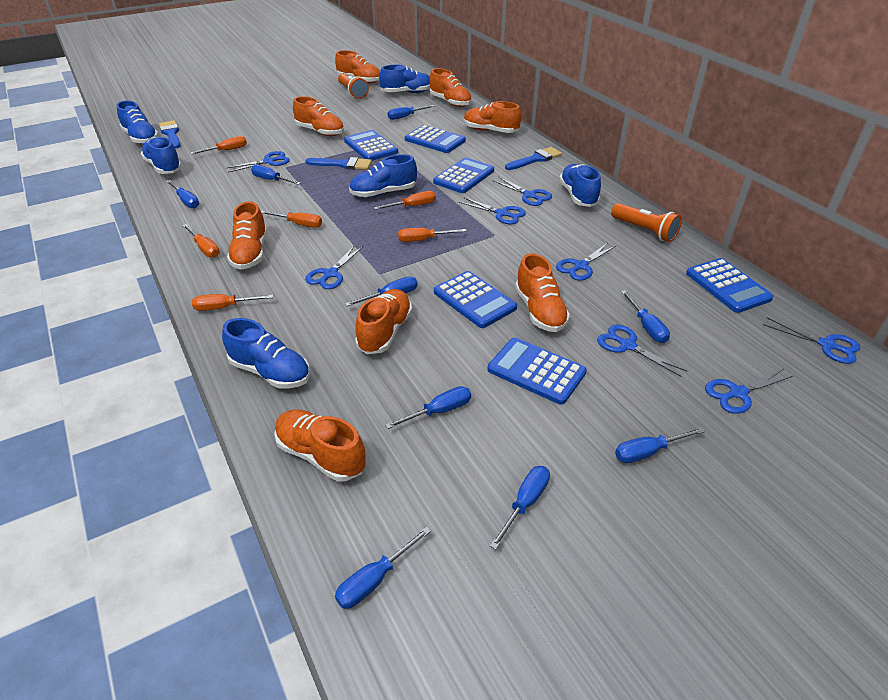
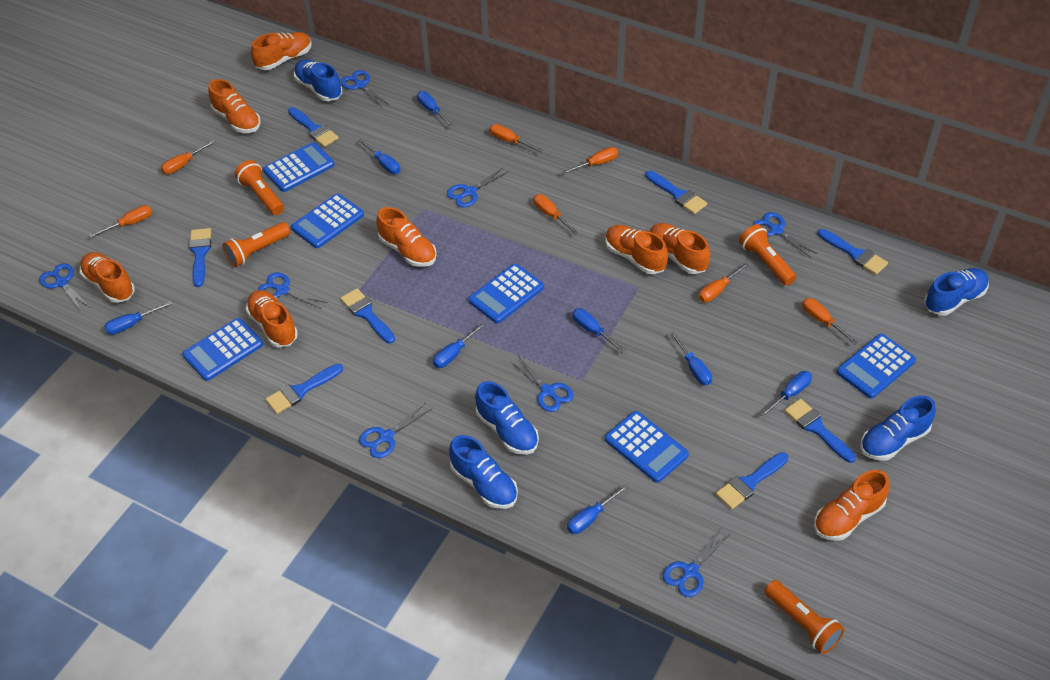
blue brush: [159,120,181,149] [305,157,372,170] [505,147,562,170] = 3 -> [189,228,211,287] [266,364,343,414] [288,107,339,147] [340,288,395,343] [646,171,707,214] [716,452,788,509] [785,399,856,463] [818,229,888,275] = 8
blue screwdriver: [167,180,199,208] [251,165,300,185] [335,526,431,609] [345,277,418,306] [385,386,471,429] [388,105,435,120] [490,466,550,550] [615,427,705,463] [621,290,670,343] = 9 -> [104,301,172,335] [358,139,401,174] [417,91,454,127] [433,322,486,368] [567,484,629,534] [572,309,626,353] [670,332,712,385] [760,371,812,417] = 8
blue shoe: [116,100,159,144] [141,137,182,174] [222,318,310,389] [349,154,417,198] [379,65,430,93] [559,164,601,207] = 6 -> [294,59,342,101] [449,435,518,509] [475,381,539,455] [860,396,936,460] [924,268,989,316] = 5
orange flashlight: [338,73,369,99] [611,203,682,242] = 2 -> [223,222,290,267] [235,160,284,215] [739,224,796,286] [765,580,844,654] = 4
orange screwdriver: [182,224,220,258] [190,136,247,154] [192,294,273,311] [261,211,322,228] [374,191,436,210] [398,228,466,242] = 6 -> [89,205,152,238] [161,140,216,174] [489,124,543,152] [534,194,579,235] [562,147,618,175] [698,263,749,302] [802,298,858,344] = 7

